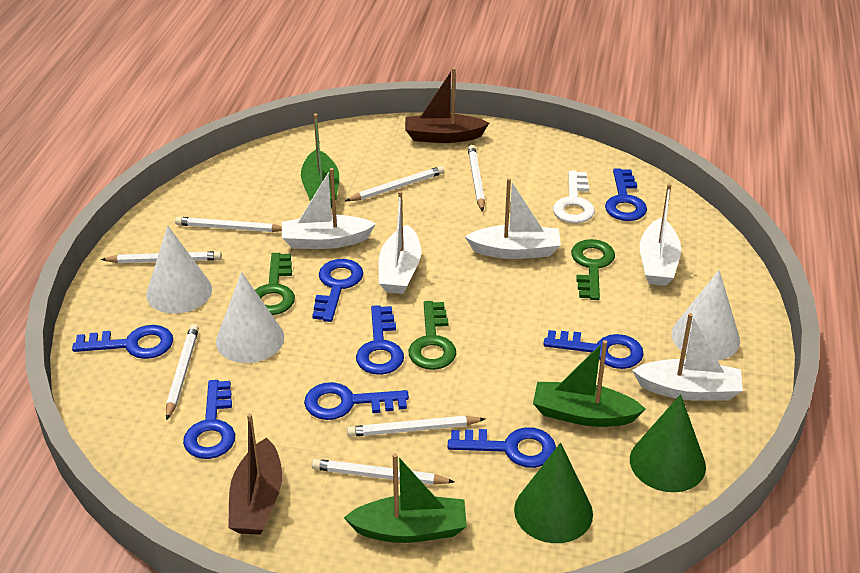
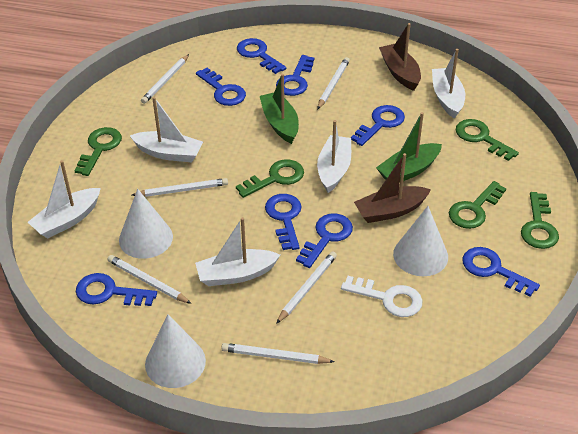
green boat: [301,114,339,208] [344,453,467,543] [533,340,646,427] = 3 -> [260,74,299,144] [376,112,442,181] = 2
green cone: [514,443,593,543] [630,394,706,492] = 2 -> none = 0
green key: [255,253,295,315] [408,301,456,370] [571,239,615,300] = 3 -> [74,127,122,176] [236,159,304,198] [449,181,506,229] [456,119,519,161] [521,192,559,249] = 5
white pencil: [101,251,222,263] [166,324,199,420] [175,217,282,232] [312,459,455,485] [345,166,444,201] [347,416,485,437] [468,145,485,212] = 7 -> [108,255,192,304] [132,178,228,197] [141,54,189,104] [221,343,335,364] [276,251,337,324] [317,57,350,110] = 6

